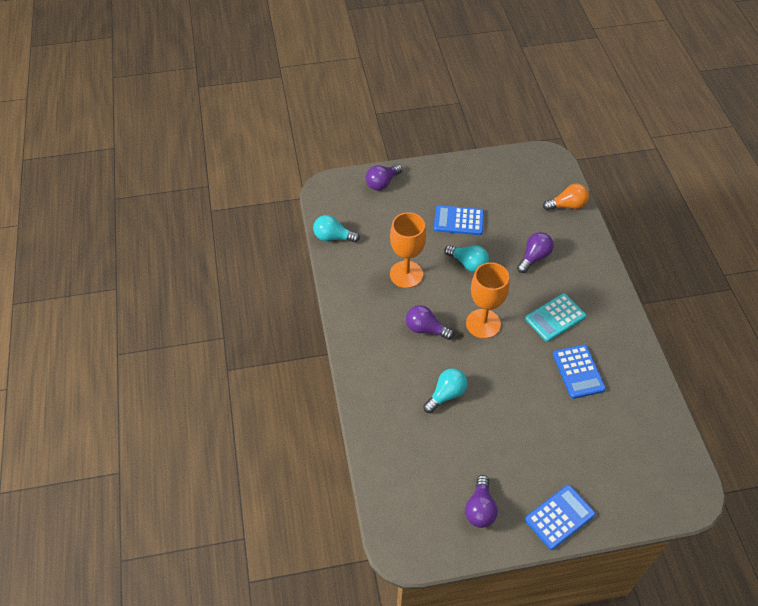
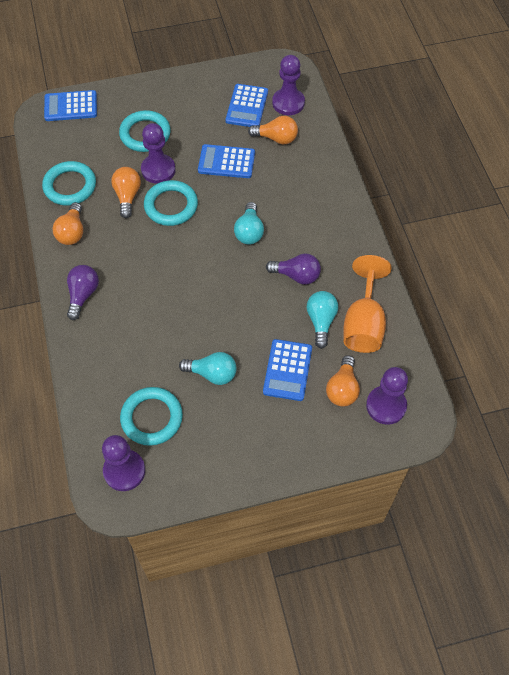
blue calculator: [434,205,484,235] [525,485,596,550] [553,345,606,399] = 3 -> [44,90,97,121] [198,144,255,178] [226,84,268,127] [263,339,312,401] = 4
orange goblet: [390,212,426,288] [466,262,509,339] = 2 -> [343,255,391,353] = 1
orange light bulb: [543,184,589,211] = 1 -> [53,202,83,245] [111,167,141,218] [248,116,298,144] [326,355,360,406] = 4
purple light bulb: [366,164,402,190] [406,305,454,340] [465,475,498,528] [517,232,554,273] = 4 -> [67,265,99,320] [266,253,321,285] = 2
purple pawn: none = 0 -> [102,435,145,491] [141,123,176,184] [272,55,305,115] [366,367,408,425] = 4
turquoise calculator: [525,293,586,342] = 1 -> none = 0
turquoise ring: none = 0 -> [42,161,96,206] [119,110,171,152] [120,387,183,446] [144,180,198,226] = 4

